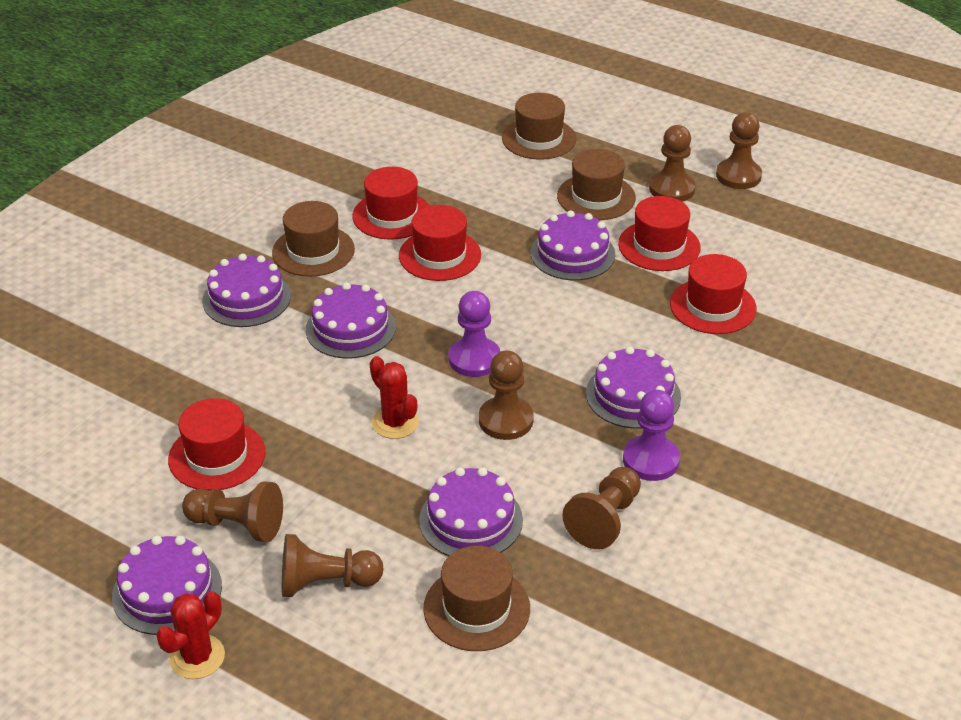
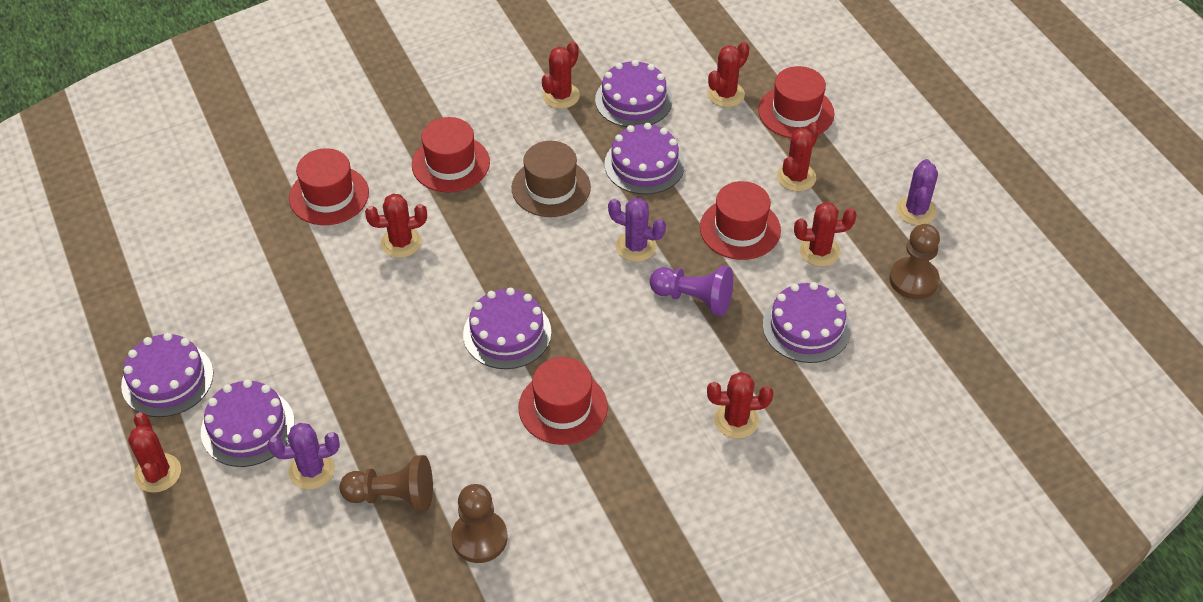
brown hat: [272,201,355,277] [423,546,530,651] [502,93,577,160] [557,149,636,220] = 4 -> [512,141,591,217] = 1
brown pawn: [182,481,283,542] [282,534,383,597] [479,351,534,440] [562,467,641,549] [649,125,695,202] [716,112,762,189] = 6 -> [339,455,433,511] [452,484,507,563] [889,224,940,299] = 3
purple cactus: none = 0 -> [268,423,340,490] [608,198,666,262] [896,159,938,225] = 3
purple pawn: [448,291,501,377] [623,390,680,481] = 2 -> [650,266,733,316] = 1
red cactus: [156,591,225,679] [370,356,419,439] = 2 -> [128,412,181,493] [365,194,427,258] [542,41,580,109] [707,42,749,107] [707,372,773,439] [777,122,819,191] [794,202,857,266] = 7

